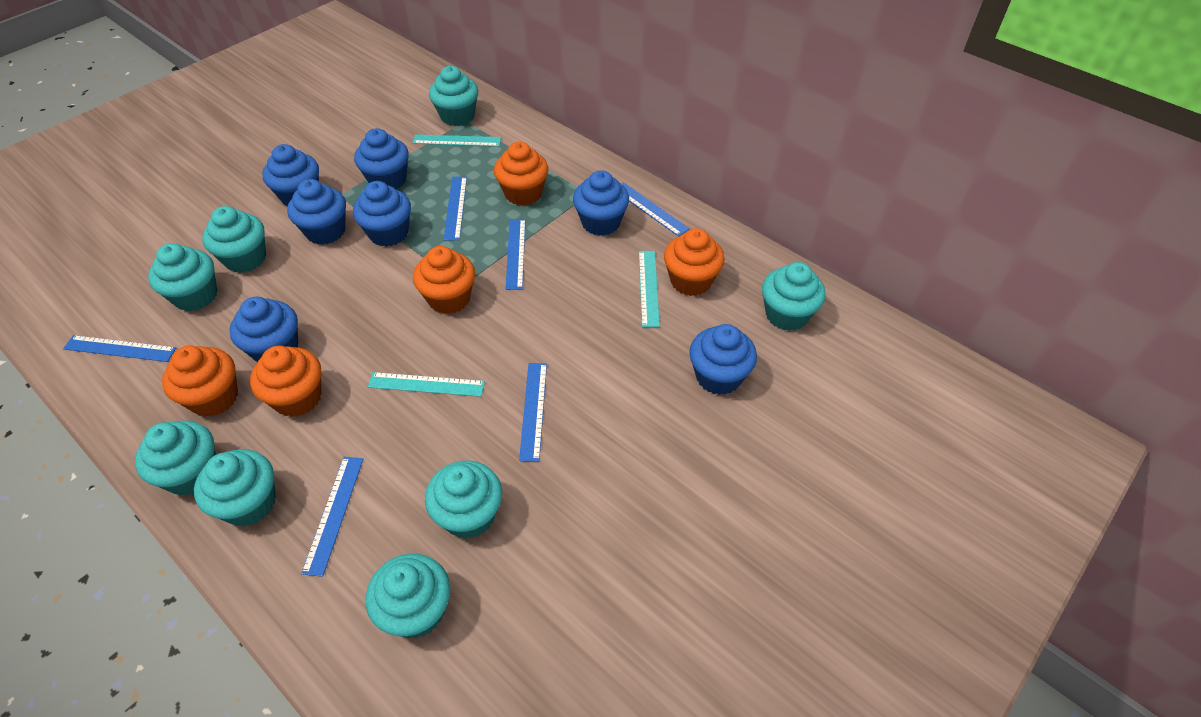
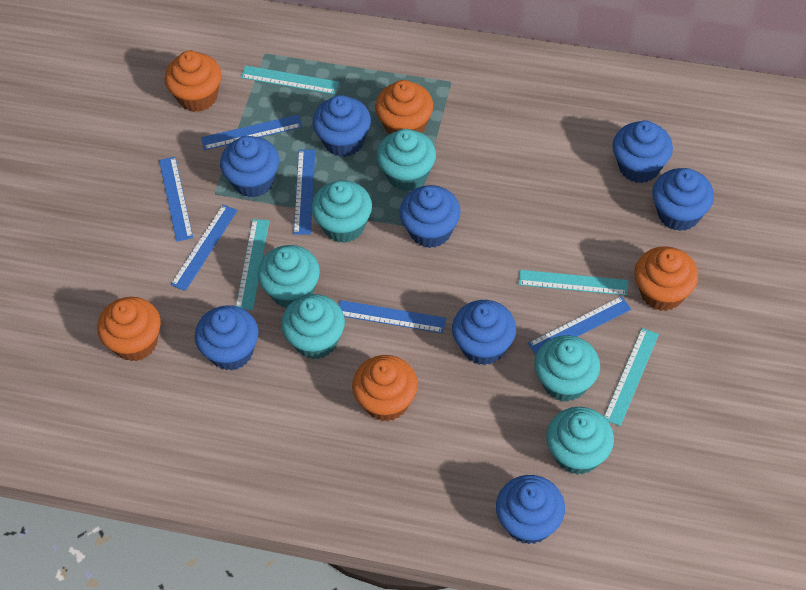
blue cupcake: [229,297,298,362] [262,144,319,207] [287,179,346,245] [353,181,411,247] [354,128,409,189] [573,170,629,236] [689,324,757,395] = 7 -> [195,305,259,371] [220,136,279,198] [313,95,371,157] [399,185,461,248] [452,300,516,365] [496,475,565,544] [613,120,673,183] [652,168,714,231] = 8
turquoise cupcake: [135,421,216,496] [148,243,217,311] [194,449,276,527] [202,206,266,273] [366,554,450,639] [425,461,502,539] [429,66,478,126] [762,262,826,331] = 8 -> [258,245,320,308] [281,294,345,359] [311,180,372,243] [377,129,436,191] [534,335,600,402] [546,407,614,475] = 6
turquoise ruler: [368,372,485,397] [412,134,501,147] [639,251,660,327] = 3 -> [236,219,269,310] [241,66,339,94] [518,270,629,295] [604,328,659,426] = 4

